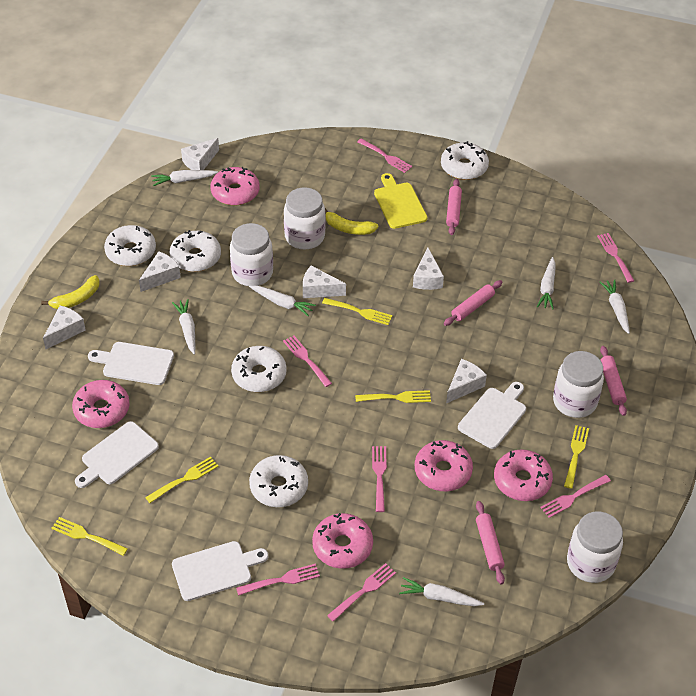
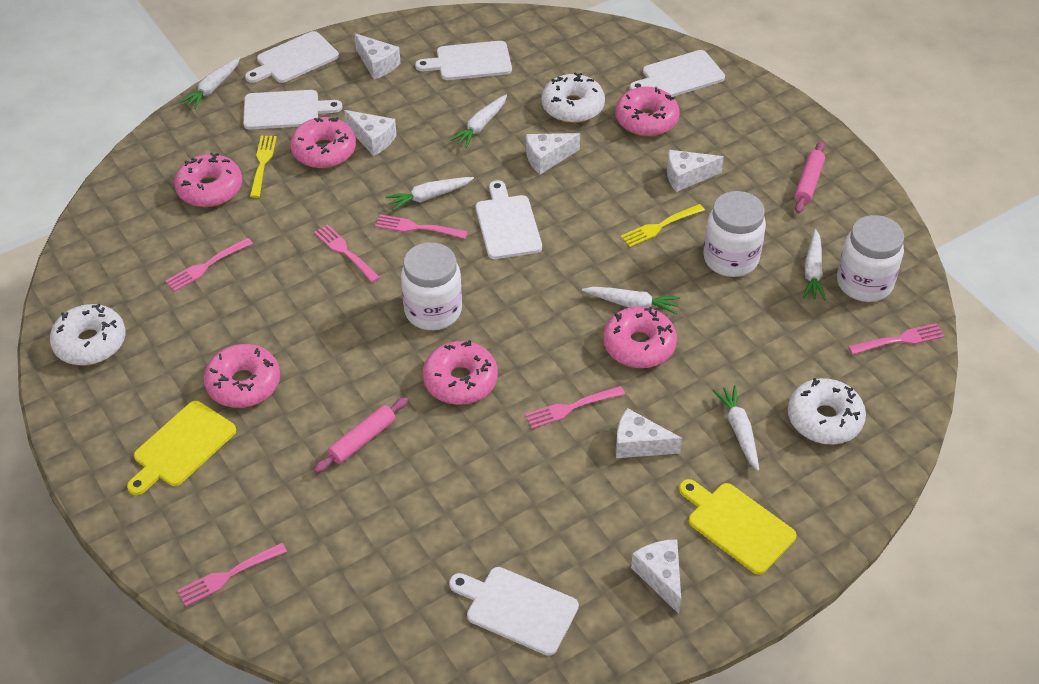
pink donut: [72,380,130,428] [210,167,260,206] [312,513,373,569] [415,440,473,491] [494,449,553,501] = 5 -> [174,153,242,207] [204,344,280,408] [290,117,356,168] [423,340,498,405] [603,307,677,368] [615,86,679,136] = 6
pink fork: [236,564,320,596] [283,335,332,387] [327,563,396,622] [357,139,412,173] [372,446,387,512] [540,475,611,518] [597,233,634,283] = 7 -> [165,238,253,291] [177,543,287,606] [314,224,380,283] [375,214,468,239] [525,386,625,429] [848,323,945,355] = 6
pink rolling pin: [444,280,502,326] [446,179,462,235] [476,501,505,585] [600,346,627,416] = 4 -> [314,397,408,473] [794,142,825,214] = 2
white cutting board: [75,421,159,488] [88,342,174,385] [172,541,268,601] [458,382,526,449] = 4 -> [243,90,343,129] [245,31,339,83] [415,41,512,80] [449,567,579,656] [476,180,542,259] [630,50,725,97] = 6
white donut: [104,225,156,266] [170,230,221,272] [231,346,287,392] [249,455,308,507] [441,141,489,180] = 5 -> [50,304,126,366] [541,72,605,123] [788,378,866,444] = 3
white jar: [230,223,273,286] [284,187,325,249] [553,351,604,418] [567,512,623,583] = 4 -> [401,242,462,330] [703,191,766,277] [837,215,904,302] = 3
yellow banana: [41,275,100,309] [325,208,379,235] = 2 -> none = 0
yellow cutting board: [374,173,428,229] = 1 -> [127,401,236,495] [679,479,797,574] = 2
yellow fork: [51,517,128,556] [145,457,218,503] [322,298,393,325] [355,390,431,403] [564,425,589,489] = 5 -> [250,136,277,198] [621,204,705,247] = 2

